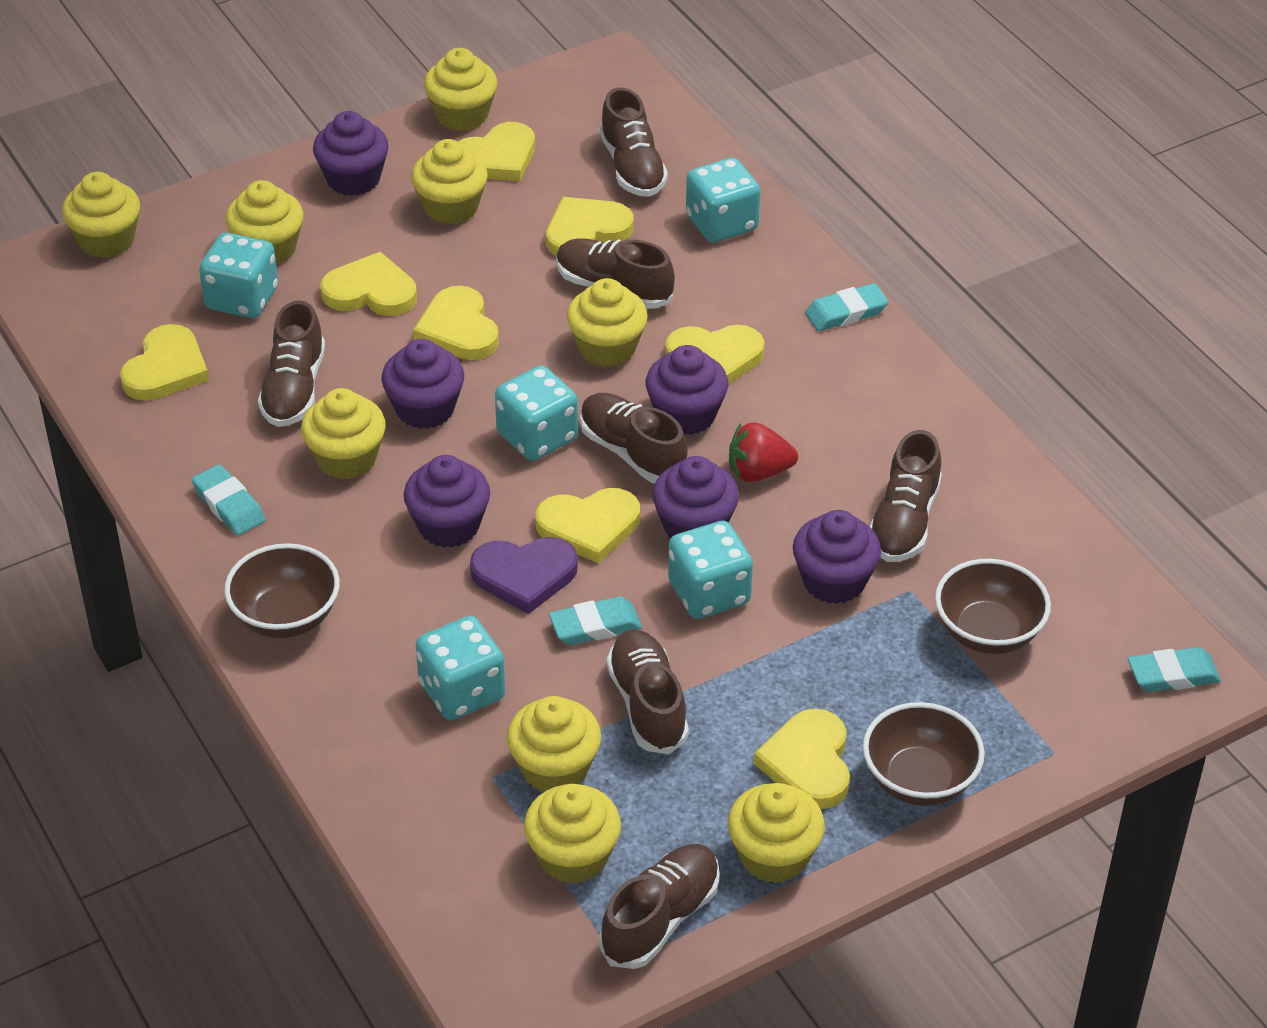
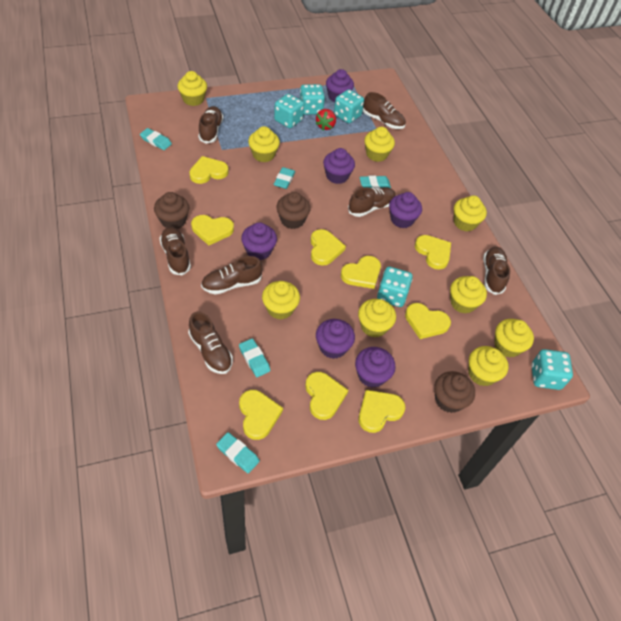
brown bowl: [224,543,340,638] [863,702,985,806] [935,559,1051,654] = 3 -> none = 0
brown cupcake: none = 0 -> [154,192,189,229] [277,192,311,229] [434,371,475,413] = 3
purple heart: [470,537,578,614] = 1 -> none = 0
turquoise eraser: [192,464,266,535] [549,596,642,645] [805,283,888,331] [1128,647,1221,692] = 4 -> [140,128,172,150] [216,432,260,473] [239,338,271,377] [274,167,295,189] [359,175,391,189] = 5
yellow heart: [120,324,209,401] [320,252,417,316] [413,285,499,360] [458,122,535,181] [536,488,640,564] [546,197,633,256] [665,325,764,385] [754,709,850,809] = 8 -> [189,156,229,184] [191,215,234,245] [239,390,283,440] [305,372,348,420] [310,229,346,266] [341,256,381,289] [358,390,405,433] [405,303,451,339] [415,235,451,270] = 9

